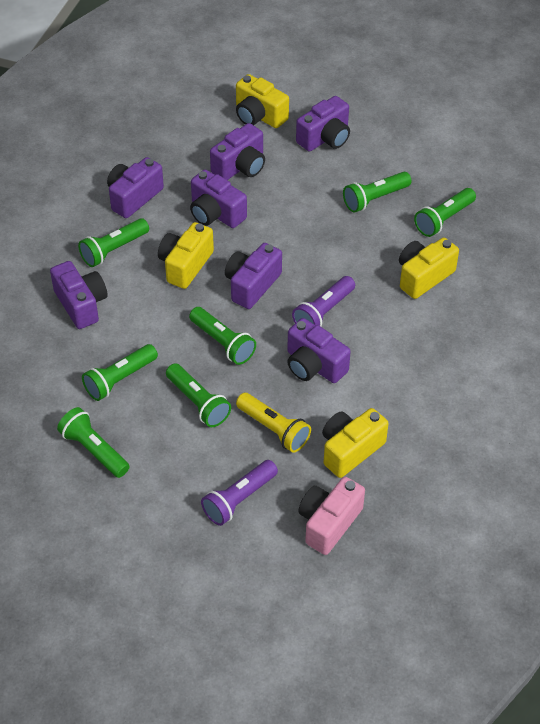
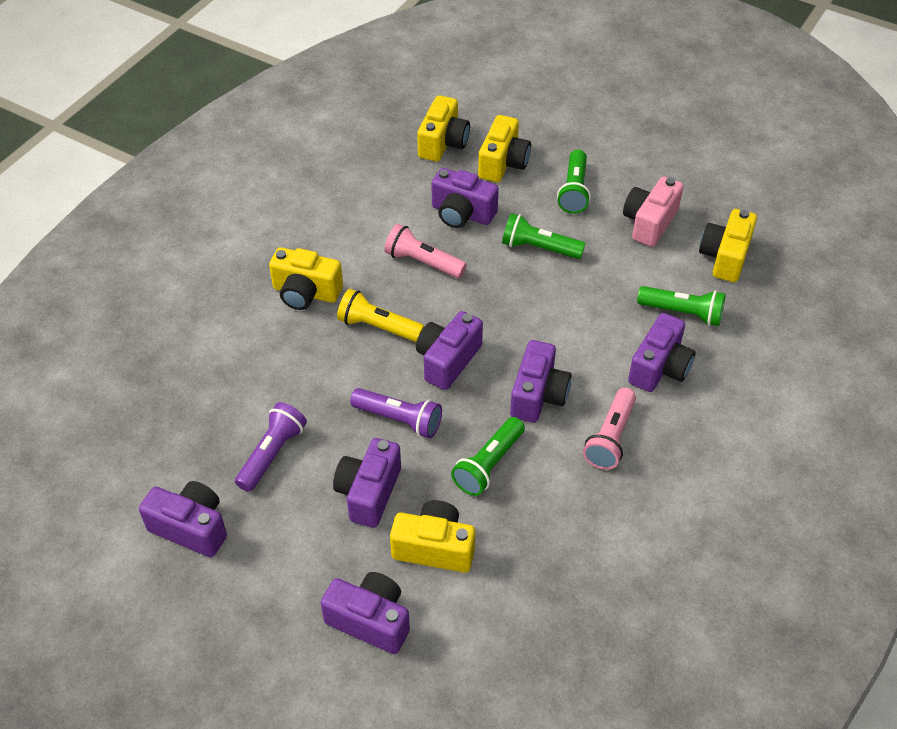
green flashlight: [57,407,130,478] [78,218,149,267] [82,344,158,401] [166,363,231,427] [189,307,256,365] [343,172,412,213] [414,188,476,237] = 7 -> [451,417,525,496] [502,213,586,259] [557,149,591,214] [637,286,726,326] = 4
pink flashlight: none = 0 -> [384,224,467,278] [583,388,636,470] = 2
yellow camera: [158,222,214,289] [236,74,289,128] [322,408,389,478] [399,237,459,299] = 4 -> [269,247,343,310] [390,500,475,573] [417,95,470,162] [478,115,531,182] [699,209,757,282] = 5

